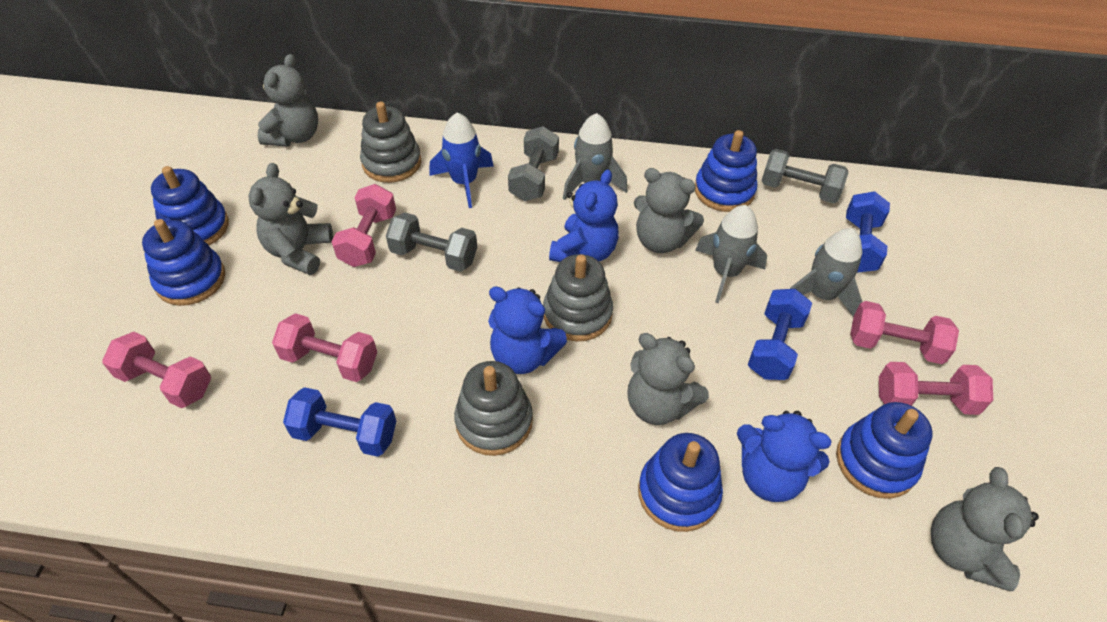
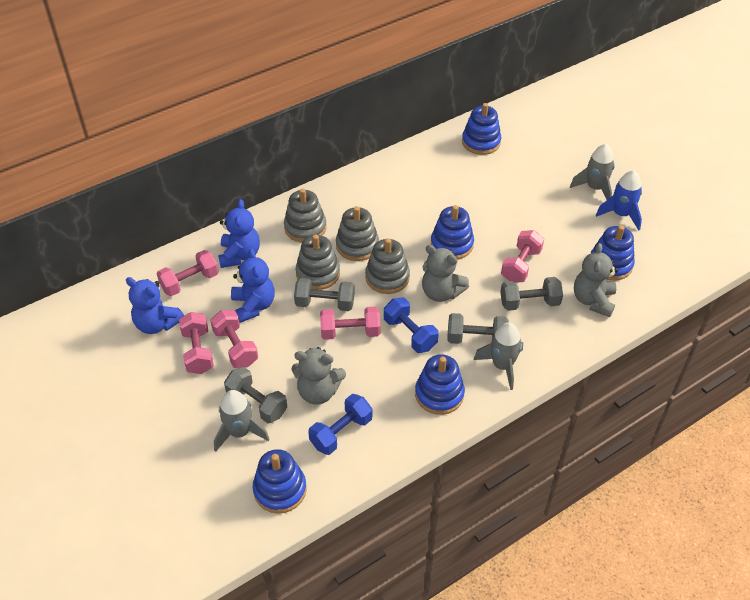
blue dumbbell: [283,387,396,457] [748,289,812,380] [846,191,890,273] = 3 -> [308,394,372,455] [384,298,439,353] = 2
grey dumbbell: [386,212,477,272] [508,126,559,201] [761,149,848,203] = 3 -> [224,367,287,423] [294,278,355,311] [448,313,509,344] [500,277,563,311] = 4
grey stacking toy: [360,102,421,183] [454,361,533,456] [543,254,613,341] = 3 -> [284,188,327,243] [296,234,340,290] [336,206,379,261] [365,238,410,294] = 4
grey teddy bear: [249,163,333,275] [258,54,318,147] [627,333,709,425] [634,168,704,253] [931,467,1039,591] = 5 -> [292,347,346,404] [422,245,469,302] [574,243,618,317] = 3

